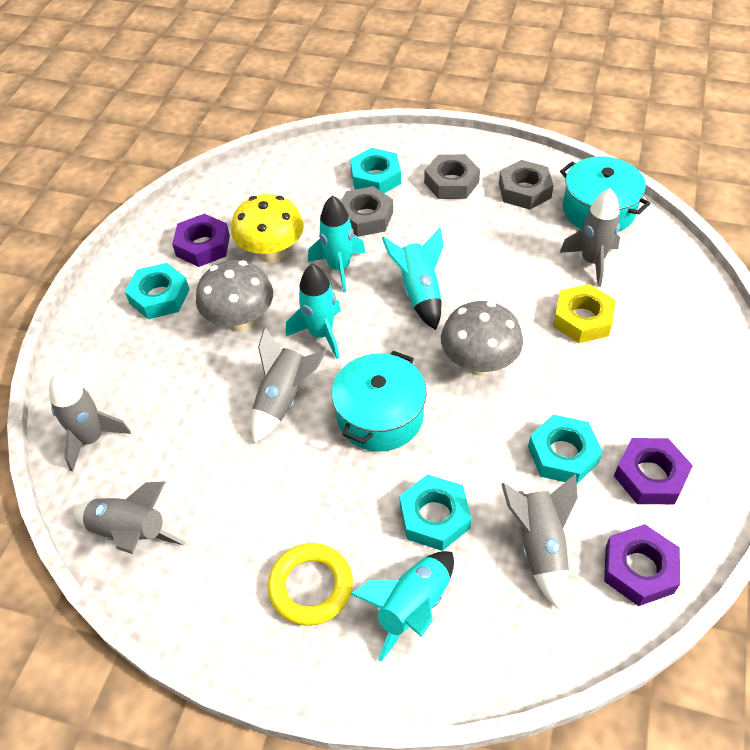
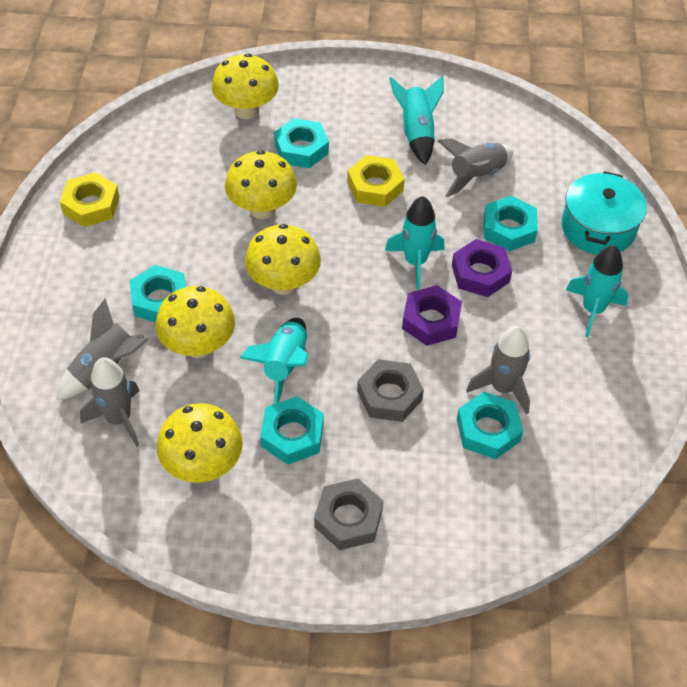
grey mushroom: [196,260,273,332] [441,301,523,376] = 2 -> none = 0
grey nut: [341,186,393,237] [424,154,480,199] [499,160,554,210] = 3 -> [314,478,383,550] [357,359,424,422] = 2
grey rocket: [49,374,131,472] [73,481,186,554] [251,328,327,443] [501,474,578,609] [559,188,620,287] = 5 -> [57,299,149,400] [80,357,139,447] [438,138,513,197] [466,326,530,414] = 4
purple nut: [172,214,230,267] [604,524,680,606] [614,438,693,504] = 3 -> [402,285,462,346] [452,239,512,297] = 2
turquoise nut: [125,263,190,319] [350,148,401,193] [400,474,472,551] [528,415,603,484] = 4 -> [130,265,186,323] [260,396,324,465] [274,118,329,168] [457,392,523,459] [484,196,538,252] = 5
turquoise pot: [332,351,427,452] [560,156,650,232] = 2 -> [561,171,647,255] = 1
yellow mushroom: [231,194,304,263] = 1 -> [155,286,235,358] [156,403,243,483] [211,53,279,119] [225,150,297,219] [245,224,321,295] = 5
yellow nut: [553,284,616,343] = 1 -> [60,172,120,227] [347,155,405,207] = 2
yellow ring: [268,543,353,626] = 1 -> none = 0

